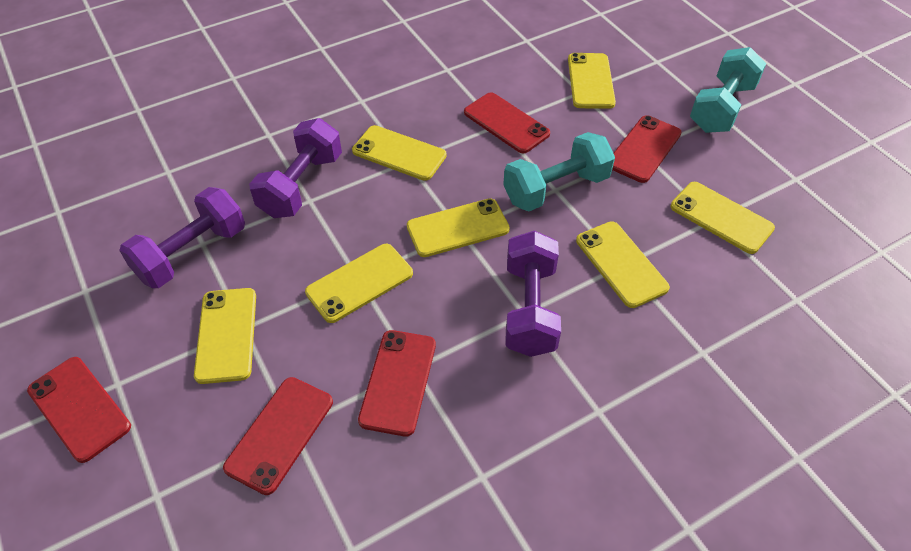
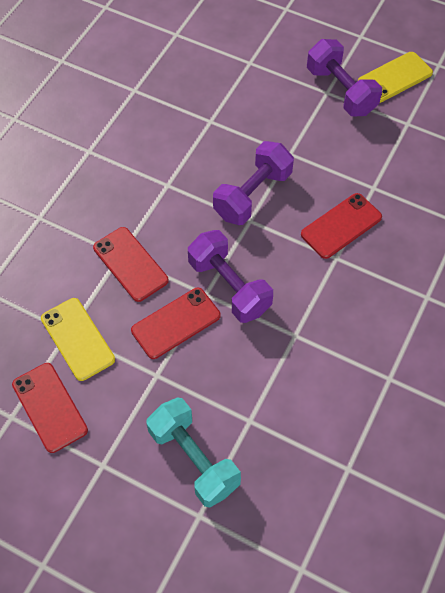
red phone: [27,357,131,463] [223,377,333,495] [358,330,436,437] [464,93,550,154] [612,115,682,183] = 5 -> [12,363,88,453] [93,227,169,302] [131,288,220,359] [301,193,382,259] = 4
turquoise dumbbell: [503,132,615,212] [690,47,766,133] = 2 -> [146,397,241,508] = 1
yellow phone: [194,288,256,384] [305,244,413,323] [352,125,447,181] [407,199,510,257] [568,53,616,109] [576,221,670,308] [671,182,775,254] = 7 -> [41,298,115,381] [358,52,433,103] = 2

